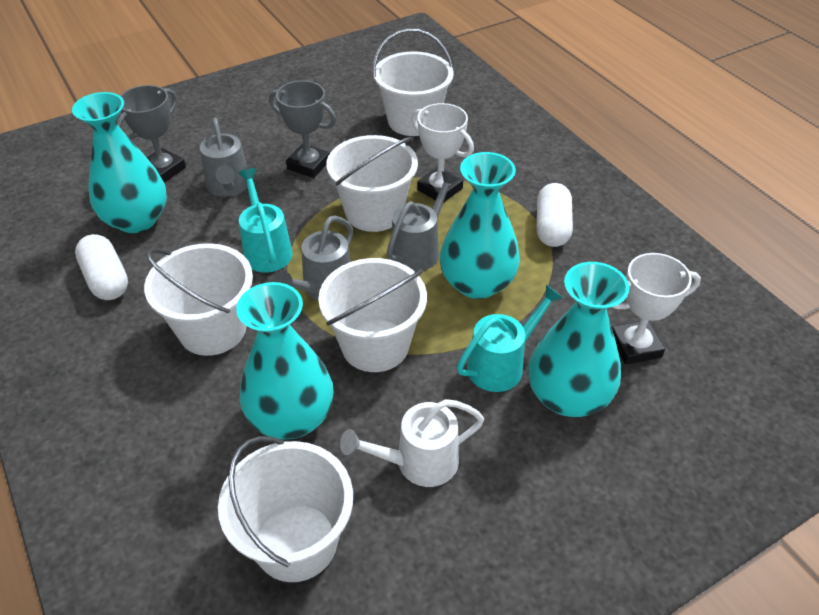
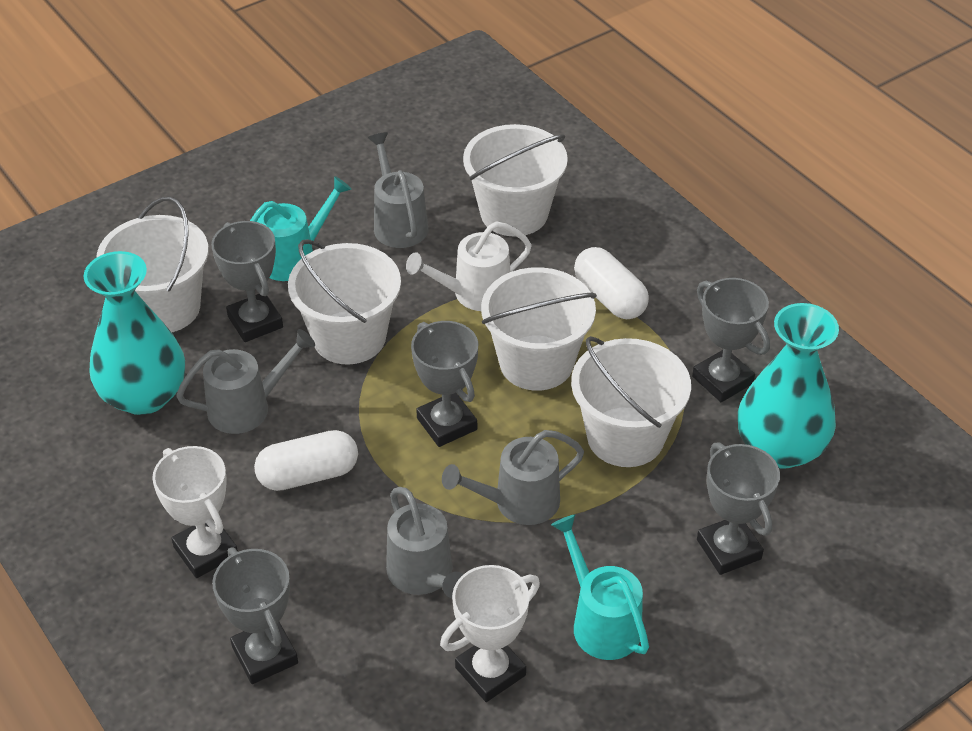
grey trophy: [117,85,186,183] [269,80,337,178] = 2 -> [211,221,283,342] [212,548,298,684] [411,321,478,447] [692,278,770,402] [697,442,780,575] = 5
grey watering can: [200,118,248,197] [274,216,353,301] [387,171,459,271] = 3 -> [176,329,315,434] [368,132,428,248] [386,487,464,598] [442,430,584,525] = 4
turquoise vase: [72,92,167,233] [236,282,334,439] [440,152,520,299] [528,262,629,417] = 4 -> [84,251,185,415] [738,303,839,469] = 2

